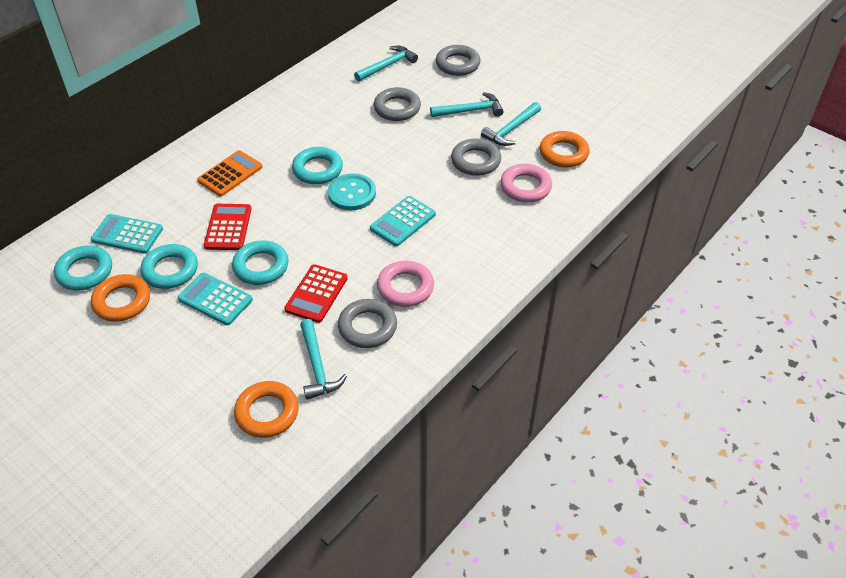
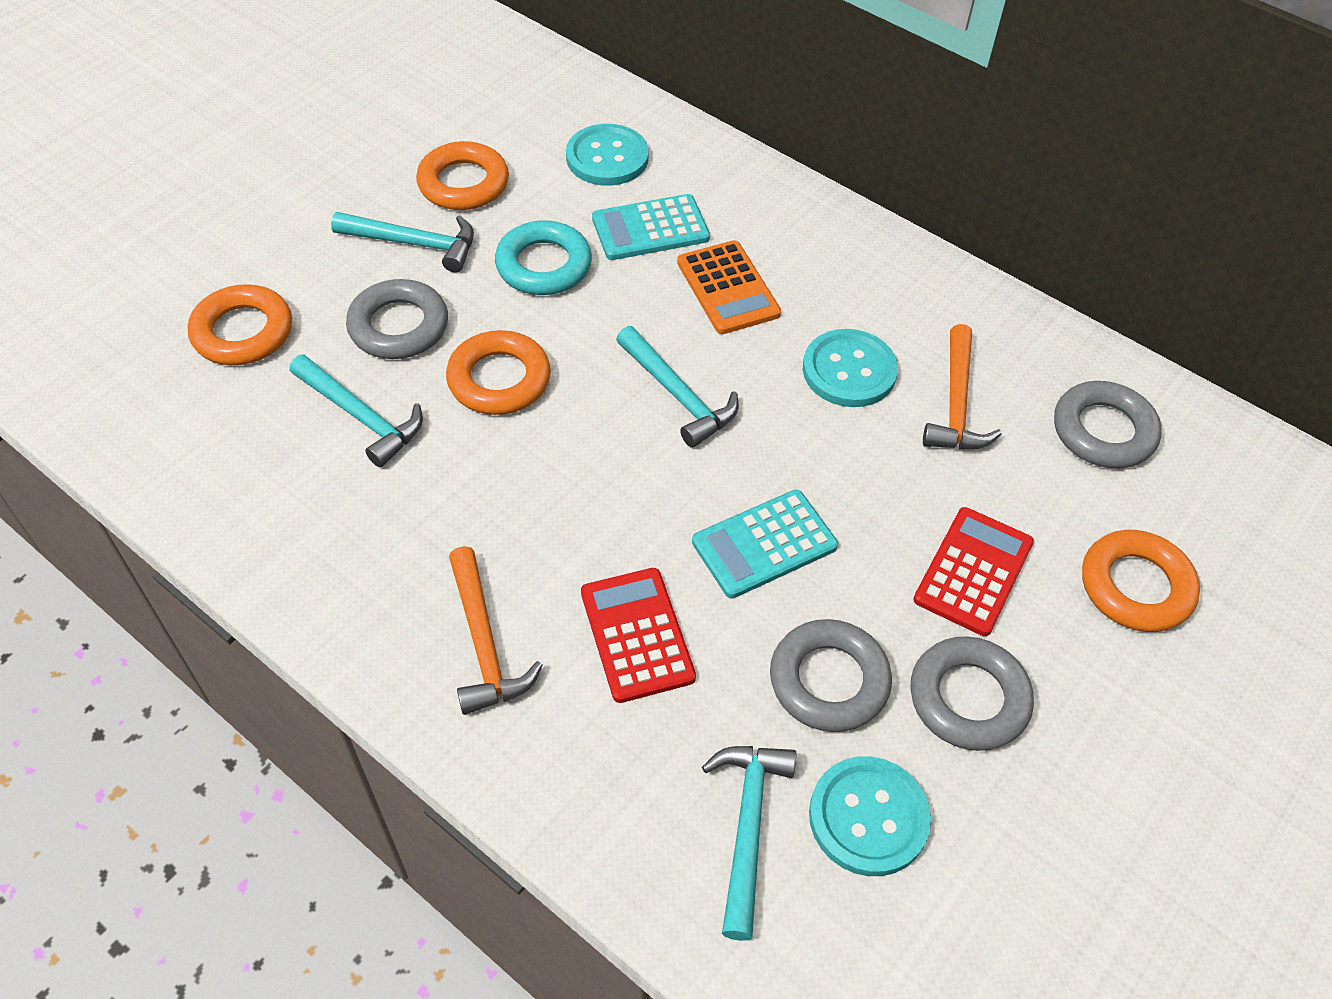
orange hammer: none = 0 -> [449,546,543,715] [923,324,1002,450] = 2
orange ring: [91,274,150,322] [234,381,299,438] [539,131,590,167] = 3 -> [188,284,292,365] [416,141,509,210] [446,330,551,415] [1082,530,1200,632] = 4
pink ring: [377,261,434,307] [500,164,552,202] = 2 -> none = 0
turquoise button: [328,173,376,210] = 1 -> [566,124,649,186] [803,329,898,407] [809,756,931,876] = 3
turquoise calculator: [91,214,163,254] [178,273,253,325] [370,196,436,246] = 3 -> [592,194,710,260] [692,490,838,598] = 2
turquoise ring: [54,246,112,291] [140,244,198,289] [232,240,289,285] [292,147,343,184] = 4 -> [495,220,592,295] = 1

